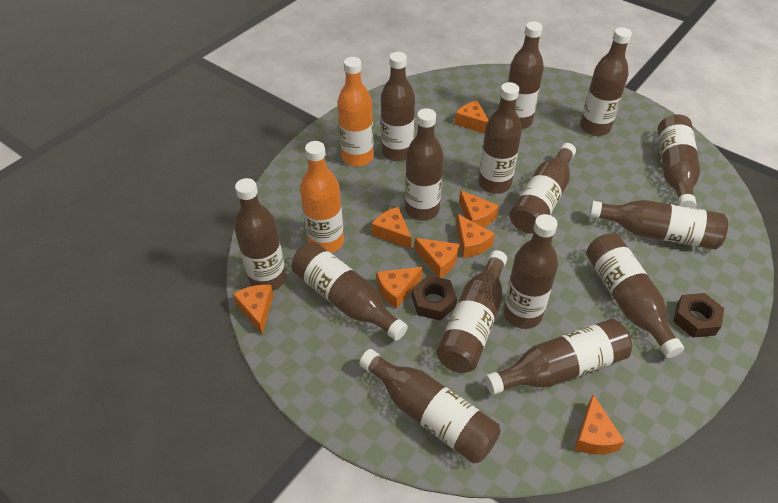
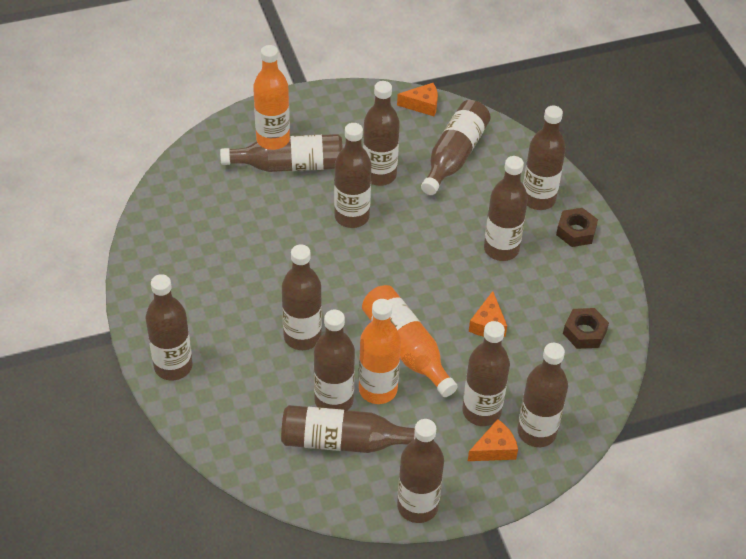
brown bottle: [234,178,286,291] [291,242,408,341] [359,349,501,463] [381,52,415,161] [405,108,444,221] [436,250,507,373] [479,82,522,194] [485,319,632,395] [503,214,558,329] [508,22,544,129] [510,143,576,234] [580,27,632,136] [586,233,684,358] [589,200,728,249] [658,115,700,208] = 15 -> [146,274,192,381] [220,134,343,172] [281,405,415,453] [282,244,322,350] [314,309,355,410] [334,123,371,228] [363,81,400,186] [397,419,444,523] [421,100,490,195] [462,321,510,426] [484,156,528,261] [517,343,568,447] [523,105,566,210] = 13
orange bottle: [300,141,344,253] [337,57,374,167] = 2 -> [253,45,290,141] [359,299,401,404] [362,285,458,397] = 3
orange cheese: [233,284,274,335] [372,207,411,249] [377,267,423,309] [415,238,460,278] [454,101,489,134] [457,214,495,258] [459,190,499,227] [574,395,625,454] = 8 -> [397,83,438,116] [468,419,518,461] [469,291,507,337] = 3

